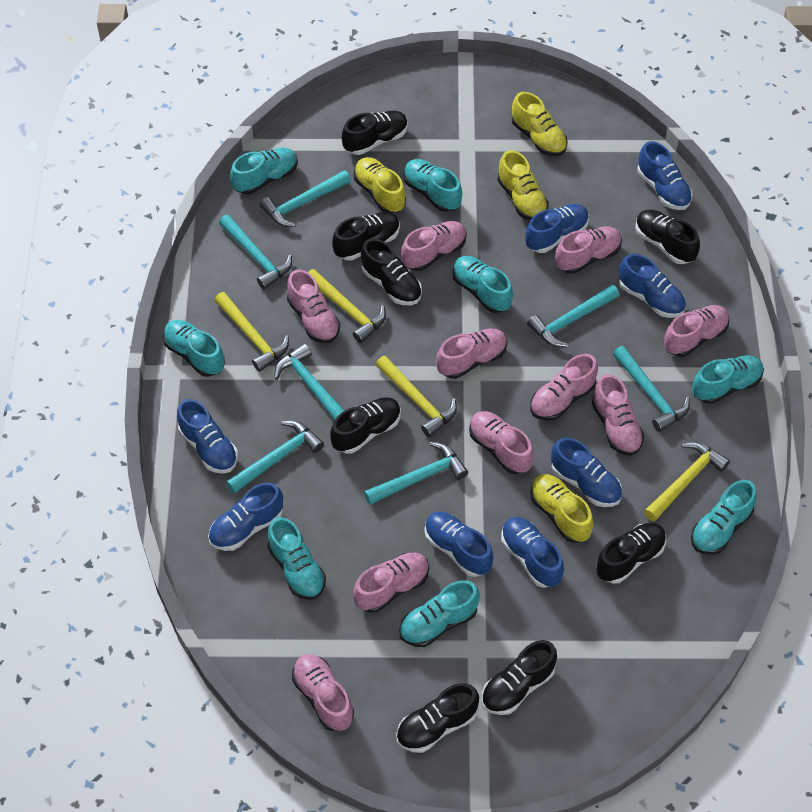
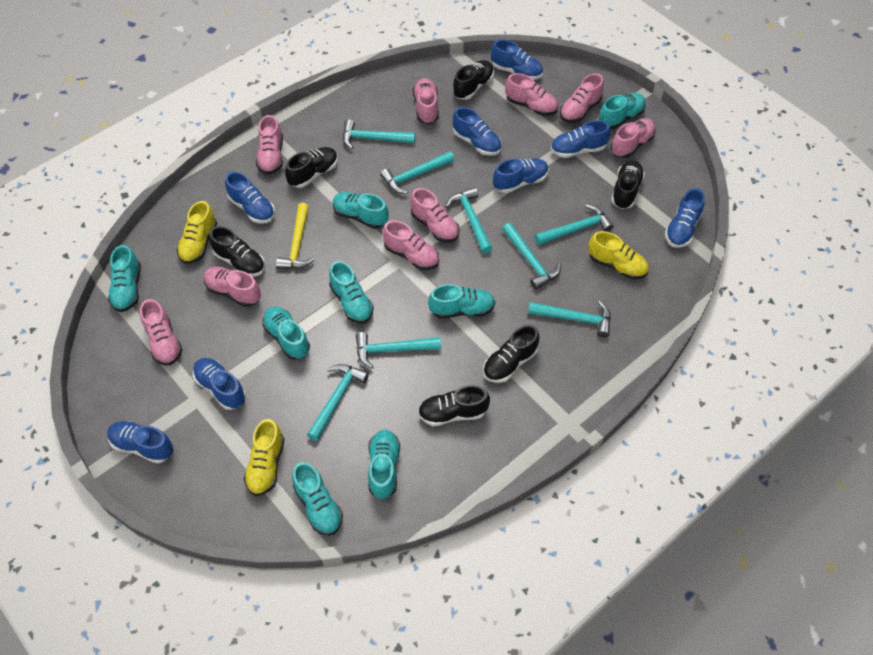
black shoe: [330,397,401,454] [332,212,400,260] [342,111,408,155] [361,238,422,305] [396,683,479,753] [482,640,557,715] [596,523,666,583] [635,210,700,264] = 8 -> [209,226,265,277] [285,147,338,188] [418,385,490,426] [453,60,494,100] [483,325,540,383] [611,160,645,209] = 6
pink shoe: [287,269,340,343] [292,654,354,731] [353,552,429,613] [401,221,467,271] [436,329,507,379] [469,411,534,474] [530,354,598,421] [555,227,622,274] [592,374,645,456] [664,305,729,357] = 10 -> [140,299,182,365] [204,267,261,307] [256,115,283,175] [382,220,439,270] [410,188,459,242] [413,78,439,124] [505,73,558,116] [560,73,604,123] [611,118,656,158] = 9
turquoise hammer: [219,215,292,289] [226,421,324,494] [260,170,351,227] [274,344,344,420] [364,442,468,505] [527,285,619,347] [613,346,690,432] = 7 -> [307,364,369,441] [343,119,415,149] [356,332,441,369] [380,151,455,194] [445,187,493,254] [502,223,561,290] [528,301,611,338] [535,204,614,245] = 8
yellow hammer: [214,292,289,372] [308,269,386,343] [376,355,457,437] [644,442,730,521] = 4 -> [276,203,315,269] = 1
yellow shoe: [354,157,406,213] [498,150,549,220] [512,92,567,156] [530,474,593,543] = 4 -> [177,201,217,264] [244,419,285,496] [588,231,649,280] = 3

